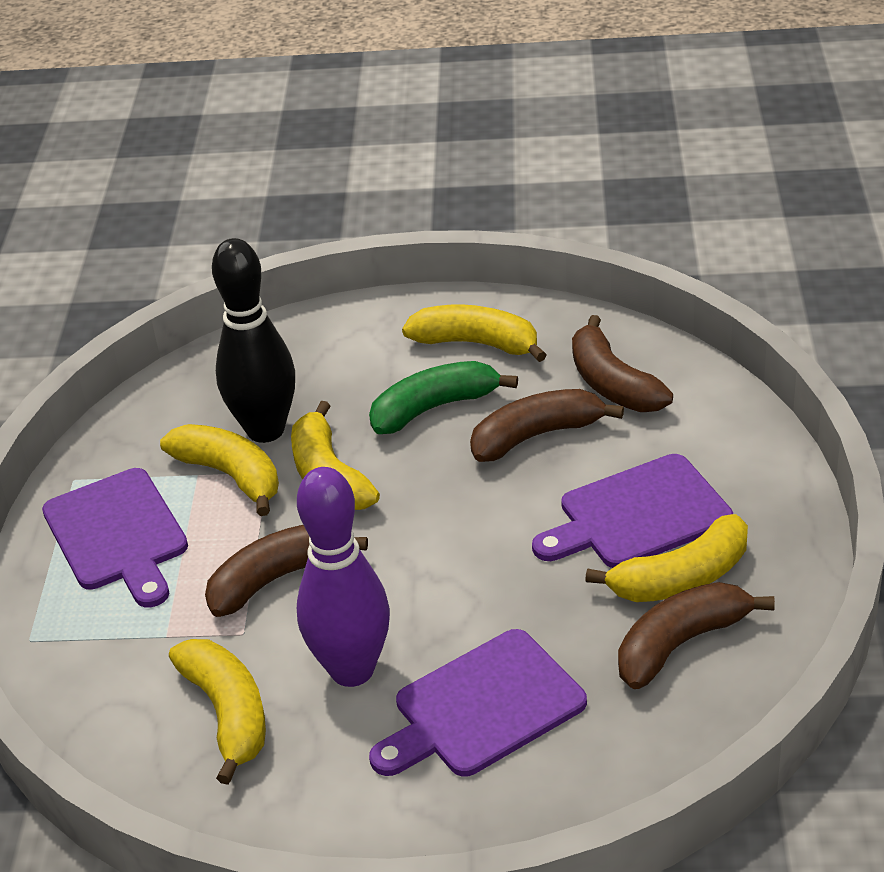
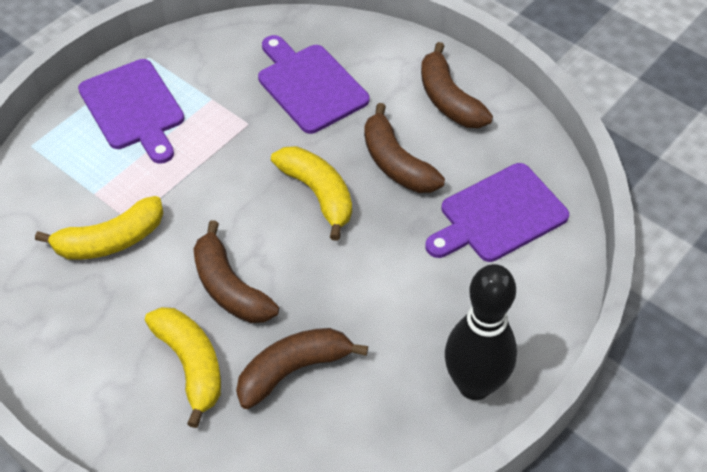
green banana: [369,361,518,434] = 1 -> none = 0
purple bowling pin: [297,467,390,687] = 1 -> none = 0
yellow banana: [160,424,279,516] [169,639,266,785] [291,401,380,510] [402,305,547,362] [585,514,748,602] = 5 -> [35,196,163,260] [145,307,221,428] [271,146,352,241] = 3

